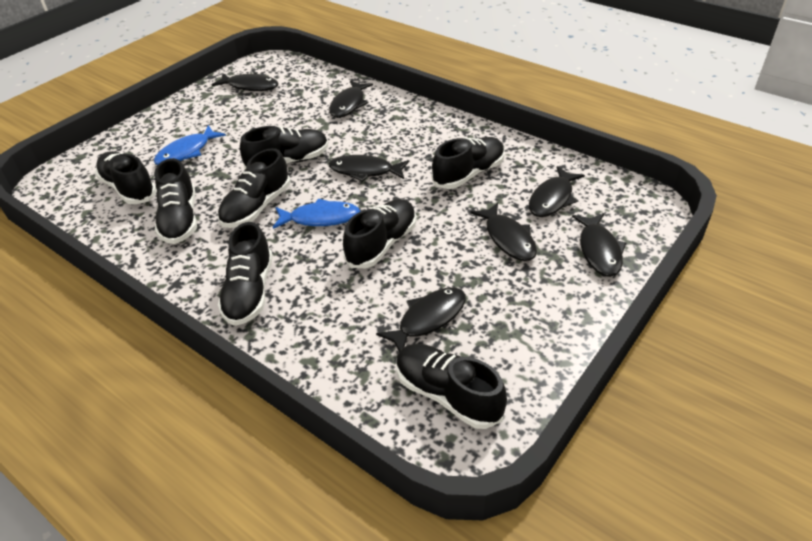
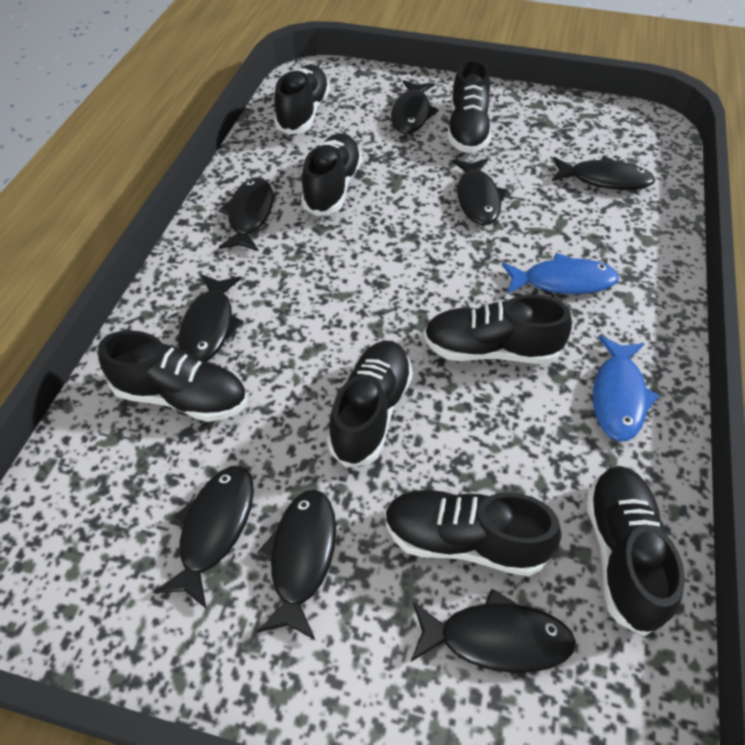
black fish: [212,73,278,91] [328,155,409,182] [329,80,373,118] [376,287,466,351] [471,203,537,261] [529,166,585,217] [572,213,626,277] = 7 -> [154,466,254,608] [178,274,243,362] [219,177,274,251] [257,489,336,640] [391,80,439,134] [411,589,576,673] [452,158,508,226] [552,156,655,190] = 8

